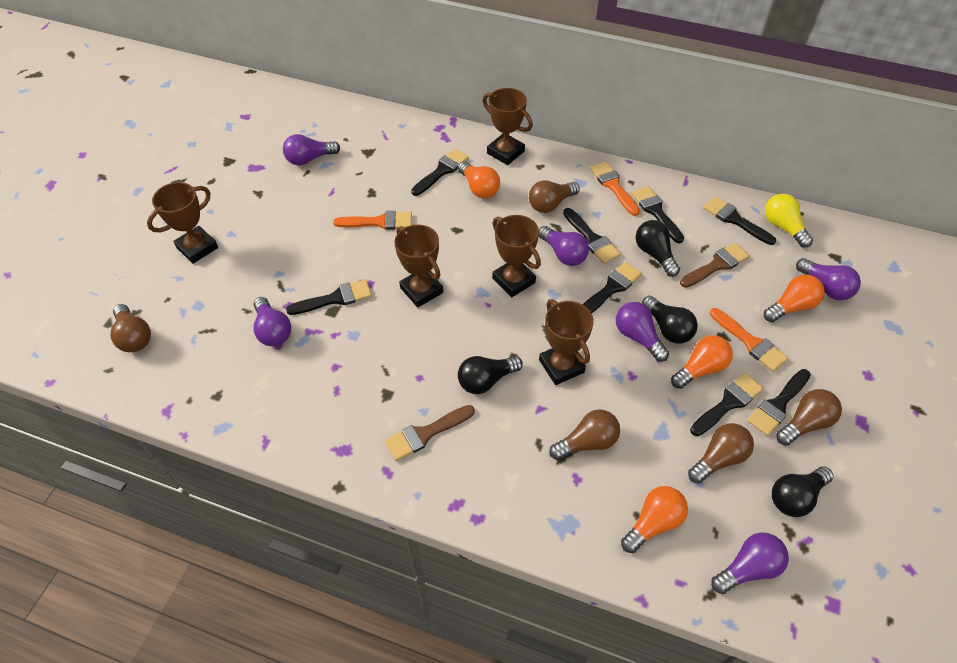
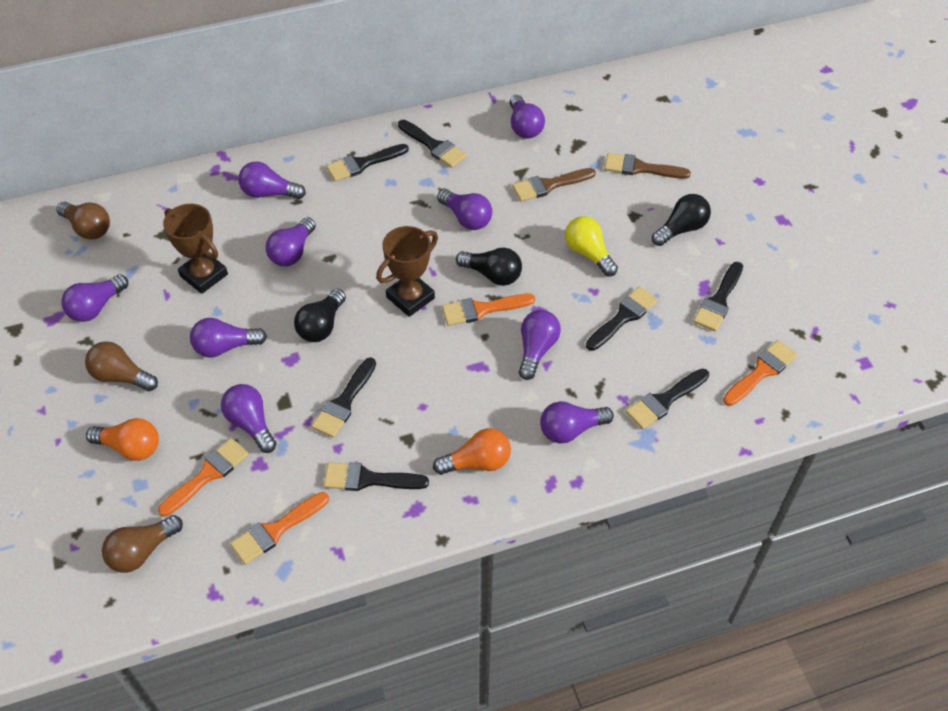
black brush: [286,279,372,315] [411,149,469,196] [563,208,621,264] [583,262,642,314] [631,186,684,243] [690,373,764,436] [703,196,776,245] [747,369,811,436] = 8 -> [311,357,376,438] [324,462,429,491] [326,144,409,182] [398,120,467,168] [586,286,658,351] [626,369,709,429] [693,262,743,332] = 7
black light bulb: [458,356,523,394] [636,220,680,277] [642,296,698,344] [772,467,833,517] = 4 -> [294,289,346,342] [456,248,522,286] [652,194,711,246] = 3
brown light bulb: [110,304,151,352] [529,180,580,213] [549,409,620,460] [688,423,754,484] [776,389,842,446] = 5 -> [56,202,110,240] [85,341,158,391] [102,515,183,573] = 3
brown trophy: [147,182,218,264] [394,225,443,307] [483,88,533,165] [492,215,541,297] [539,299,594,385] = 5 -> [163,204,228,294] [376,226,438,317] = 2
orange brush: [333,211,412,230] [590,162,640,216] [710,308,788,372] = 3 -> [158,438,249,517] [230,492,329,565] [442,294,535,326] [723,340,798,406] = 4
orange light bulb: [458,161,500,198] [621,486,688,553] [671,335,733,389] [764,275,825,322] = 4 -> [86,418,159,461] [433,428,511,475] = 2
purple light bulb: [254,297,291,346] [283,134,340,165] [539,226,589,266] [616,302,669,362] [711,532,789,594] [796,258,861,300] = 6 -> [61,274,128,322] [190,318,267,357] [221,384,277,453] [238,162,306,199] [266,217,316,266] [437,189,492,230] [509,95,545,139] [519,310,561,380] [540,401,614,443] = 9

